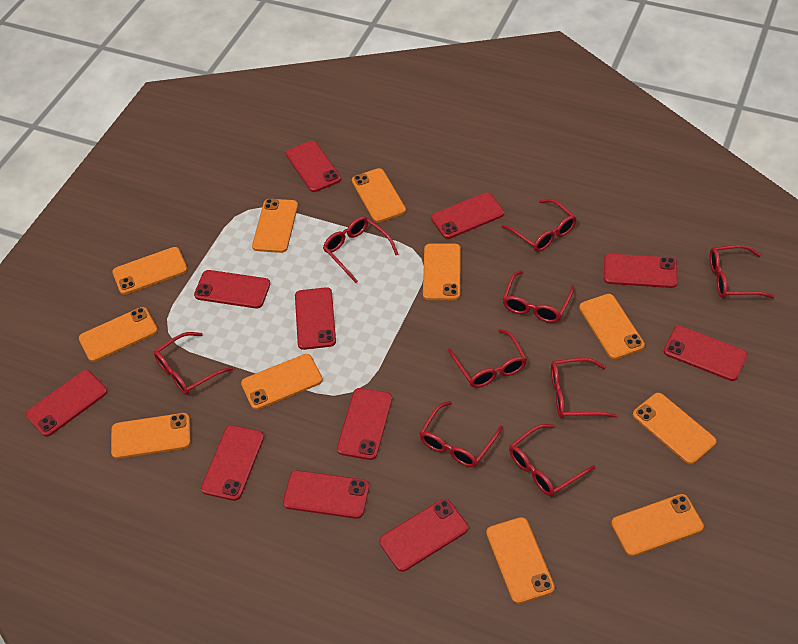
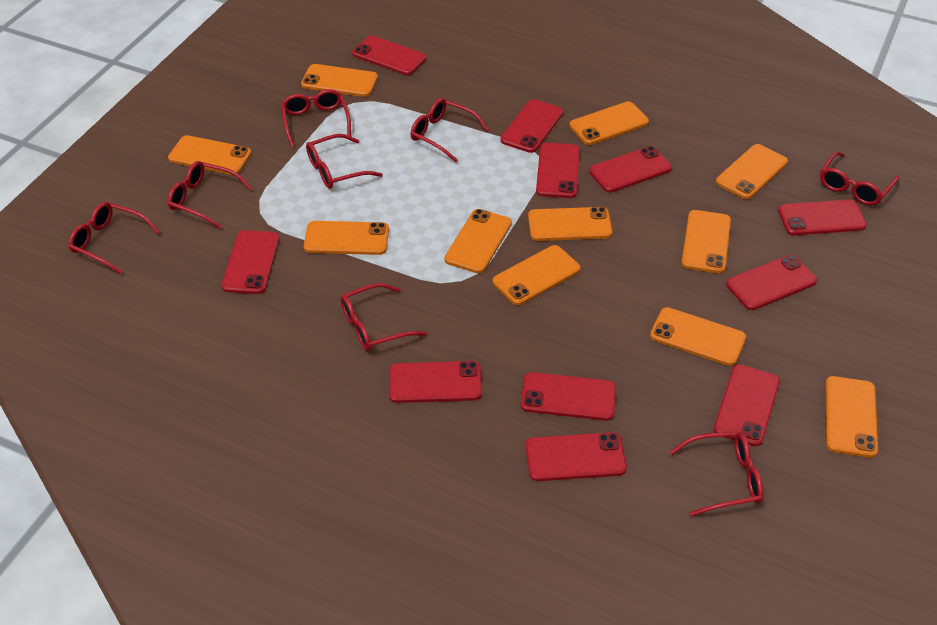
red glasses: [154,332,233,395] [323,216,398,283] [419,401,503,467] [448,329,527,388] [501,199,577,252] [502,271,574,323] [509,424,595,496] [551,358,617,418] [709,245,775,299] = 9 -> [68,202,160,274] [167,161,252,229] [281,89,351,148] [306,134,383,189] [341,283,427,351] [410,98,489,163] [670,431,764,517] [820,151,900,205] = 8

